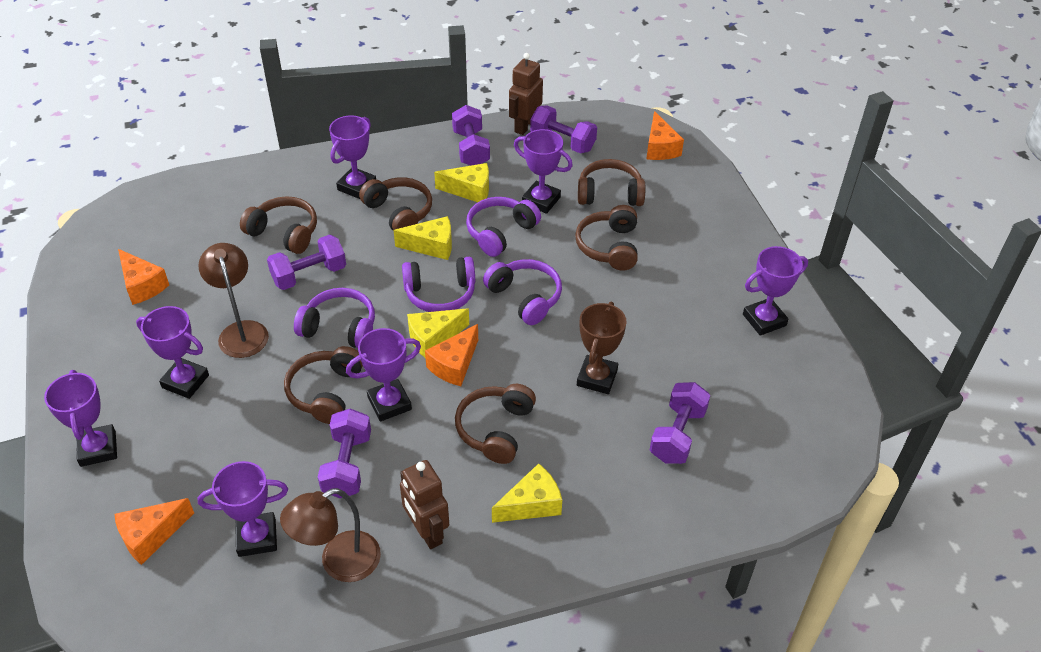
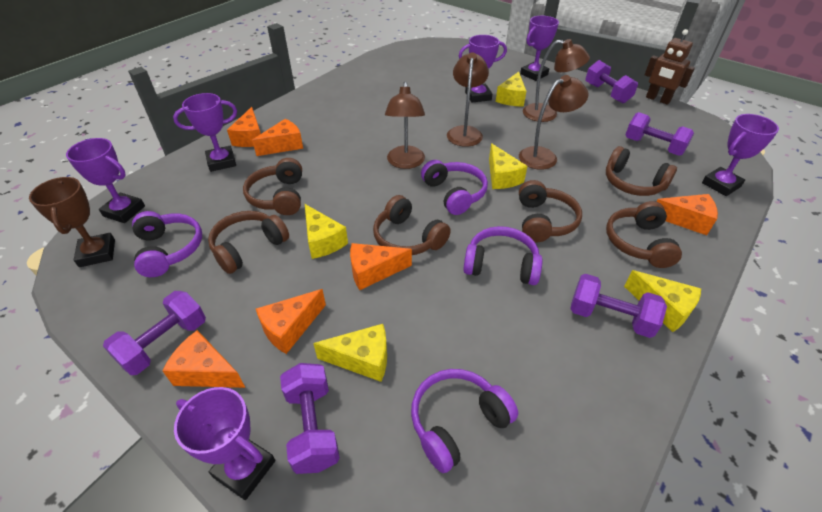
brown lamp: [198,243,269,358] [280,488,381,582] = 2 -> [385,82,425,169] [447,52,489,147] [519,75,588,170] [523,39,590,122] = 4
brown robot: [400,460,449,549] [509,53,543,135] = 2 -> [645,29,695,105] = 1
orange cheese: [115,498,194,565] [118,249,169,305] [425,324,478,386] [646,111,684,160] = 4 -> [163,330,245,388] [227,107,261,147] [252,119,303,156] [256,289,326,354] [350,243,412,290] [656,194,718,235] = 6
purple trophy: [44,370,117,467] [136,306,209,399] [198,461,288,557] [329,115,376,199] [346,328,421,422] [514,129,573,214] [743,246,808,336] = 7 -> [66,138,145,223] [173,93,237,172] [174,387,275,500] [459,35,507,103] [520,16,559,81] [702,114,779,196] = 6
yellow cheese: [393,216,452,260] [407,308,469,358] [434,163,489,202] [492,463,562,523] = 4 -> [305,204,348,259] [313,324,387,382] [489,143,527,189] [496,72,526,106] [624,270,701,332] = 5

